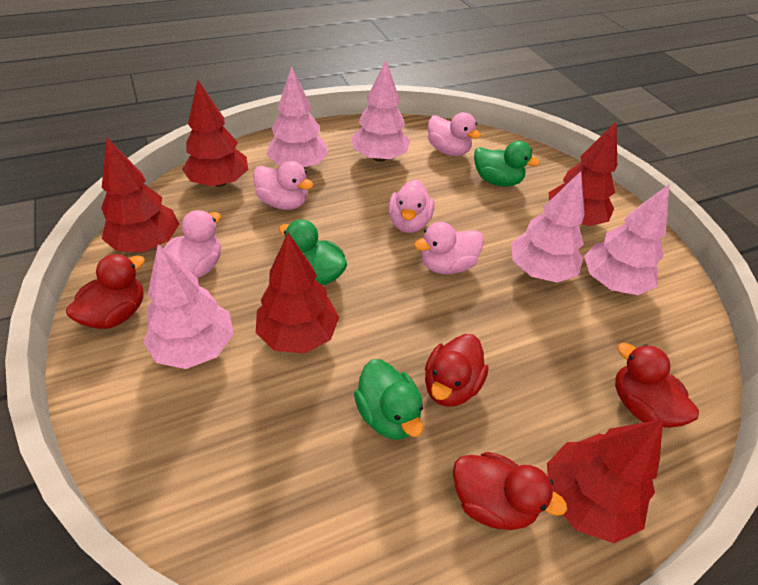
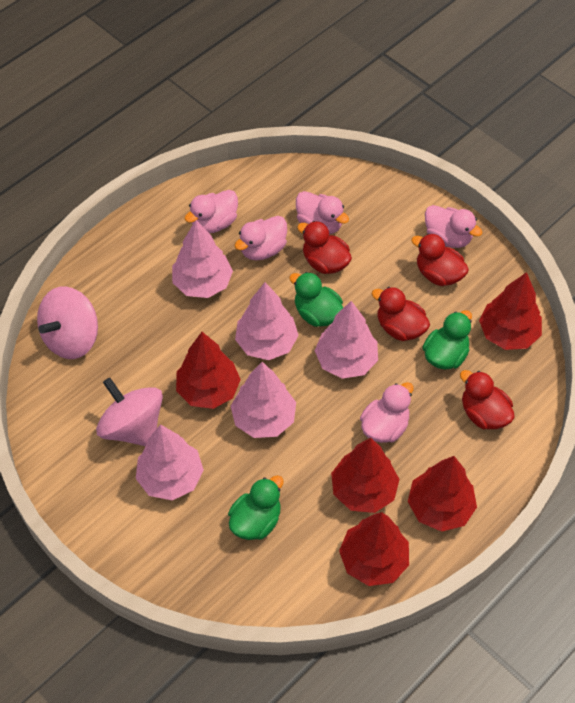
pink spinning top: none = 0 -> [37,286,98,359] [96,378,163,446] = 2

